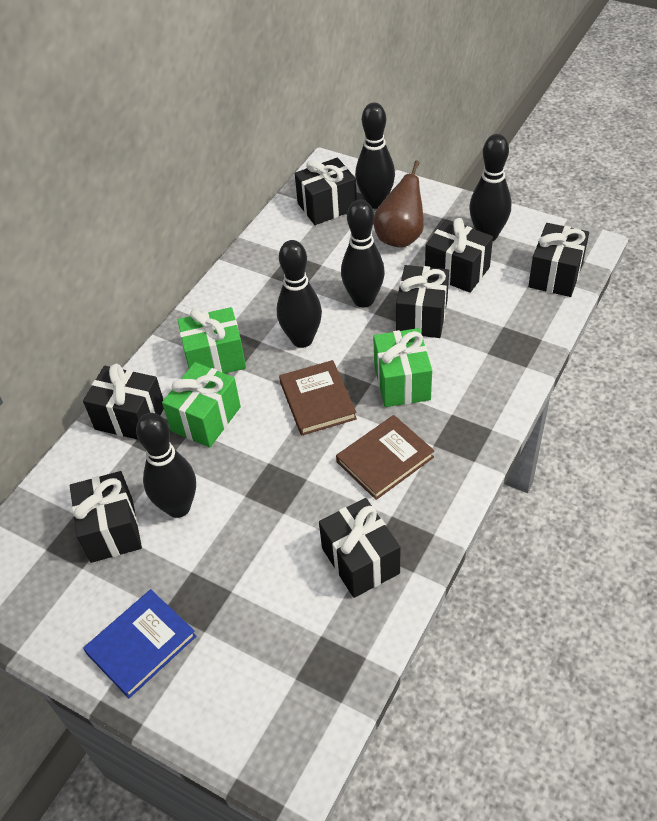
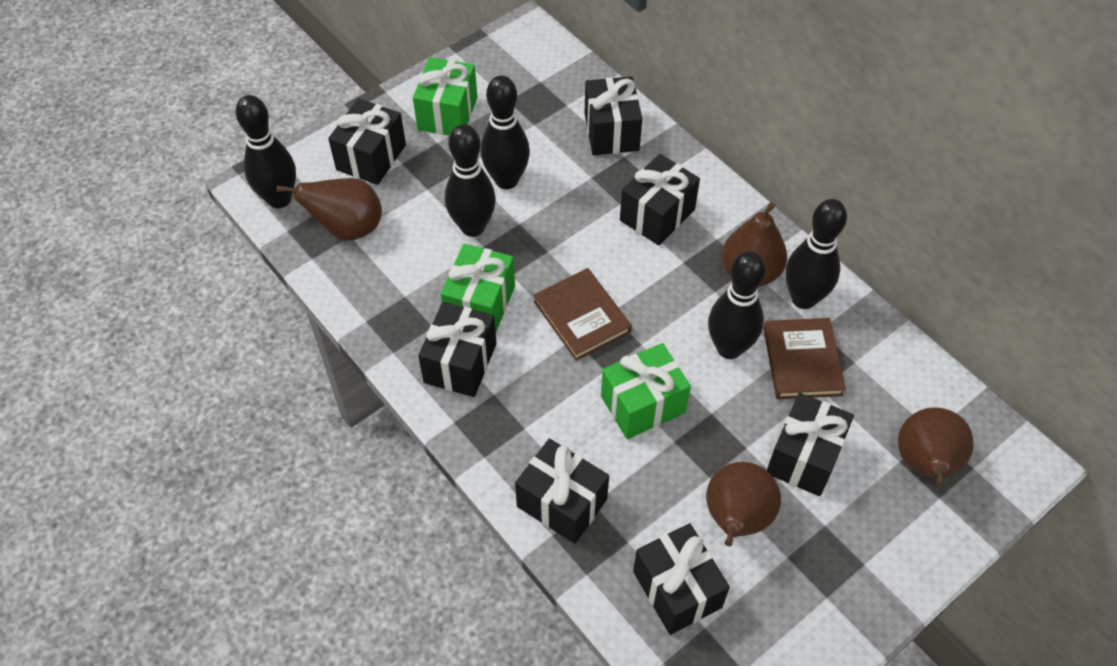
blue book: [83,589,196,698] = 1 -> none = 0
brown pear: [373,161,424,248] = 1 -> [277,178,382,241] [706,462,781,546] [722,202,787,286] [898,407,974,487] = 4

